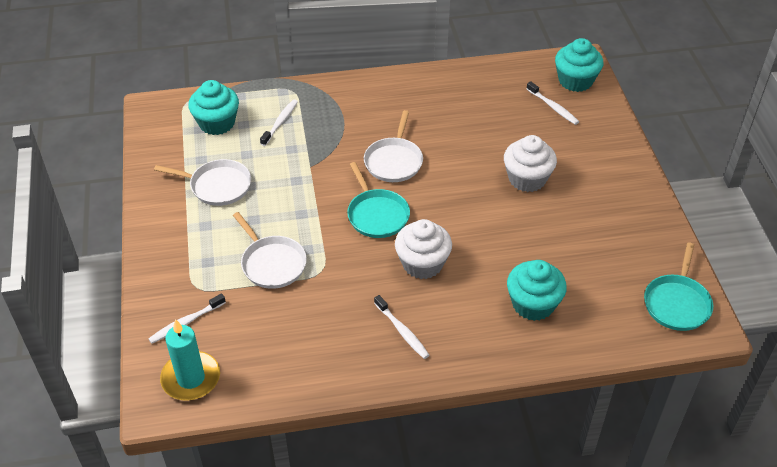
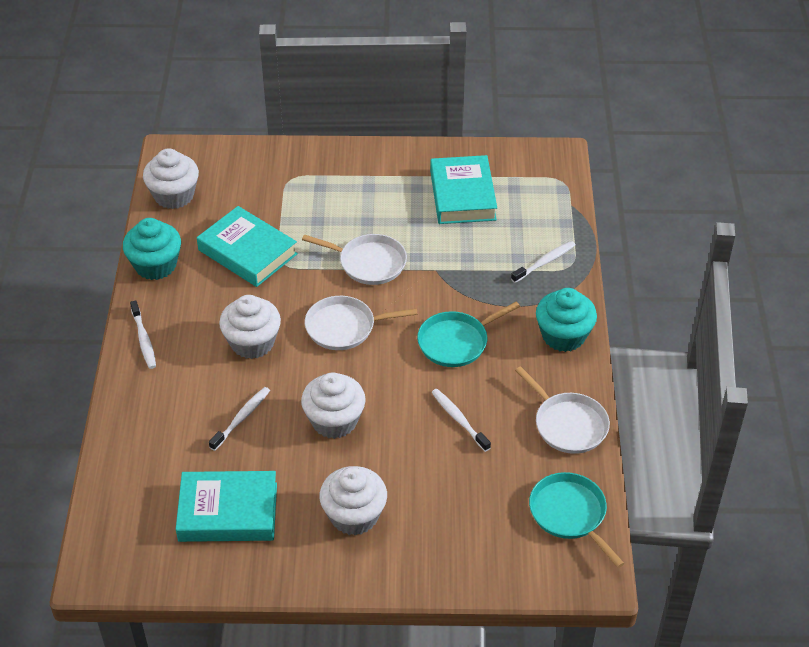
turquoise book: none = 0 -> [176,471,277,542] [197,206,298,287] [430,155,497,224] = 3
turquoise candle: [160,319,220,401] = 1 -> none = 0
turquoise cupcake: [188,80,239,135] [507,260,567,321] [555,38,603,92] = 3 -> [123,218,181,280] [536,288,597,352] = 2
white cupcake: [395,219,452,279] [504,135,557,192] = 2 -> [143,148,199,209] [219,295,281,359] [301,372,366,439] [319,466,387,535] = 4

